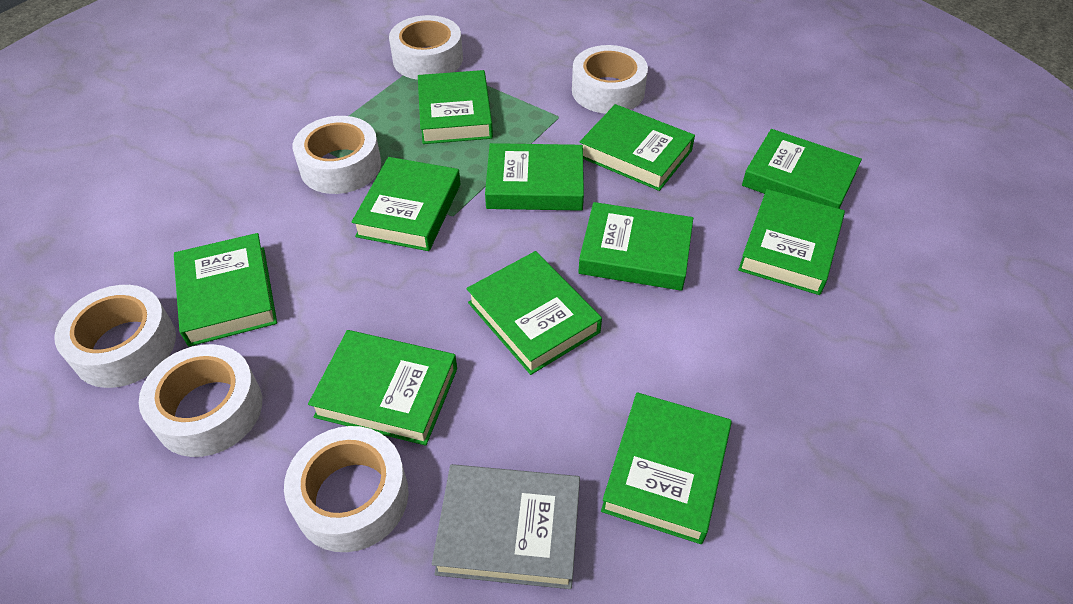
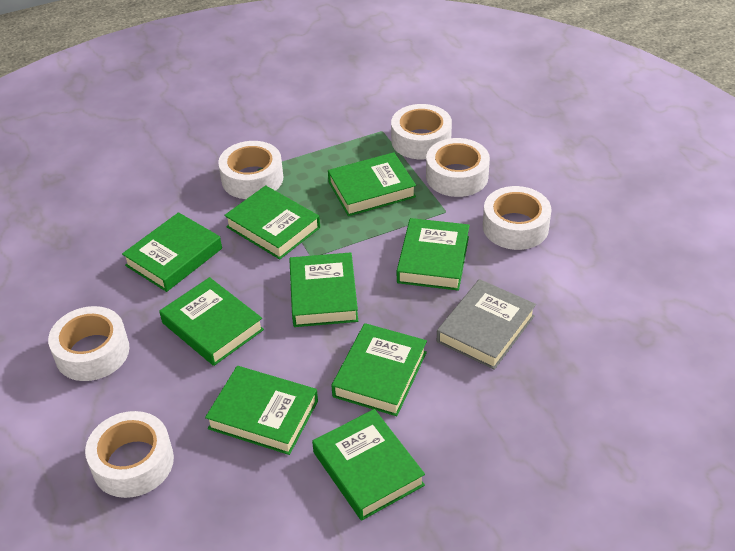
green book: [174,233,277,347] [308,330,457,446] [352,157,460,251] [418,70,493,144] [467,251,602,375] [485,143,584,211] [578,202,693,291] [580,104,695,191] [601,392,732,544] [738,189,845,295] [742,129,862,209] = 11 -> [122,212,222,292] [159,277,264,366] [205,366,318,455] [224,185,320,260] [289,252,358,327] [312,409,425,521] [328,152,416,216] [331,323,427,416] [397,218,470,291] = 9

